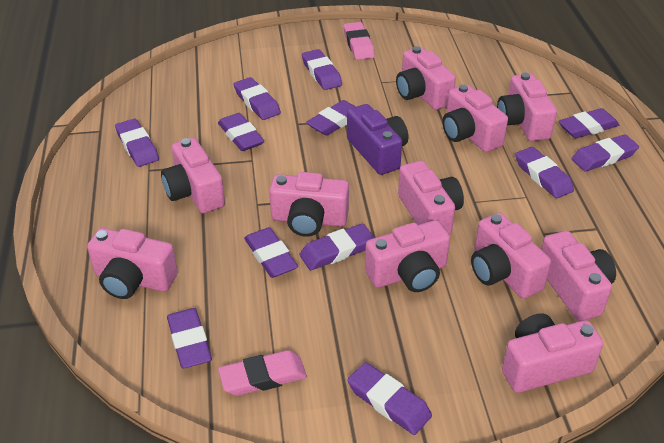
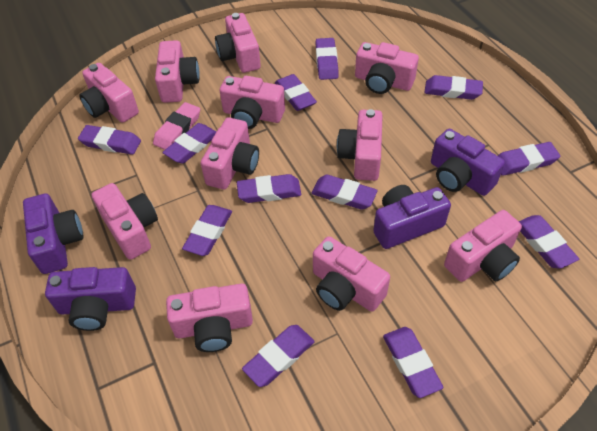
pink eraser: [218,350,307,396] [343,22,375,60] = 2 -> [153,102,200,150] = 1
purple camera: [347,104,408,175] = 1 -> [23,193,83,274] [45,267,136,331] [373,185,451,249] [431,129,505,196] = 4

